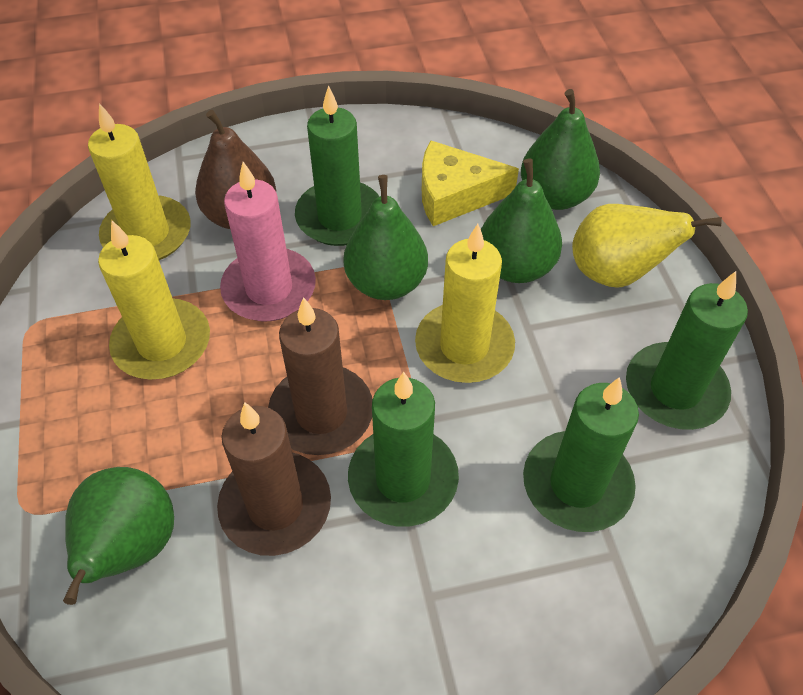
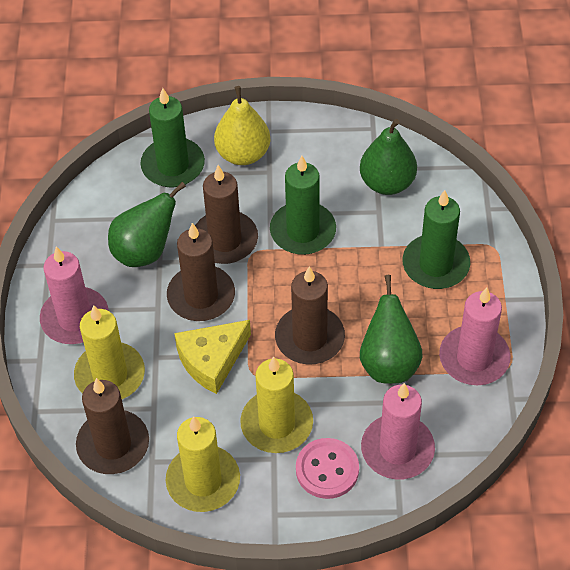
brown candle: [217,402,331,556] [268,297,373,455] = 2 -> [76,378,149,474] [167,223,235,321] [195,165,258,264] [275,266,345,364] = 4
brown pear: [195,110,276,229] = 1 -> none = 0
green candle: [295,85,379,246] [348,372,459,527] [523,377,639,532] [626,271,748,430] = 4 -> [141,88,205,187] [270,156,336,255] [403,190,470,289] = 3
green pear: [63,467,174,605] [343,175,428,300] [481,158,562,283] [521,89,600,210] = 4 -> [108,182,186,267] [360,119,417,195] [360,275,423,384] = 3
pink button: none = 0 -> [296,438,359,499] = 1
pink candle: [220,162,316,321] = 1 -> [40,246,109,344] [361,383,435,480] [439,287,511,385] = 3

